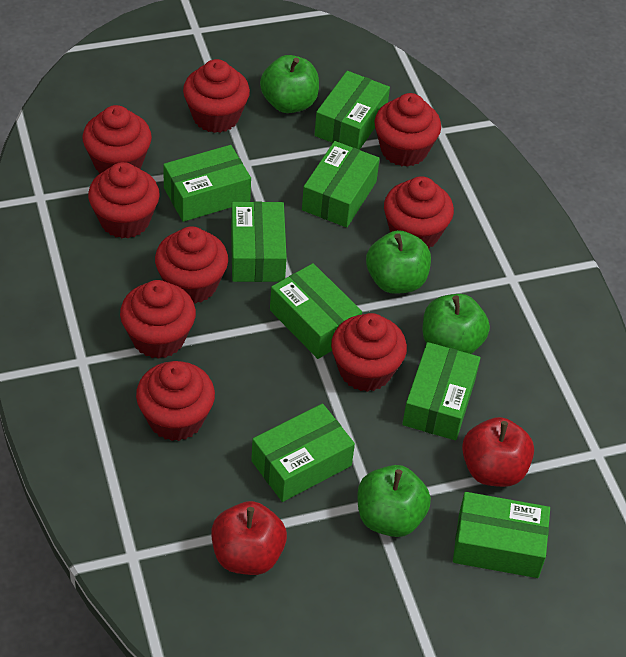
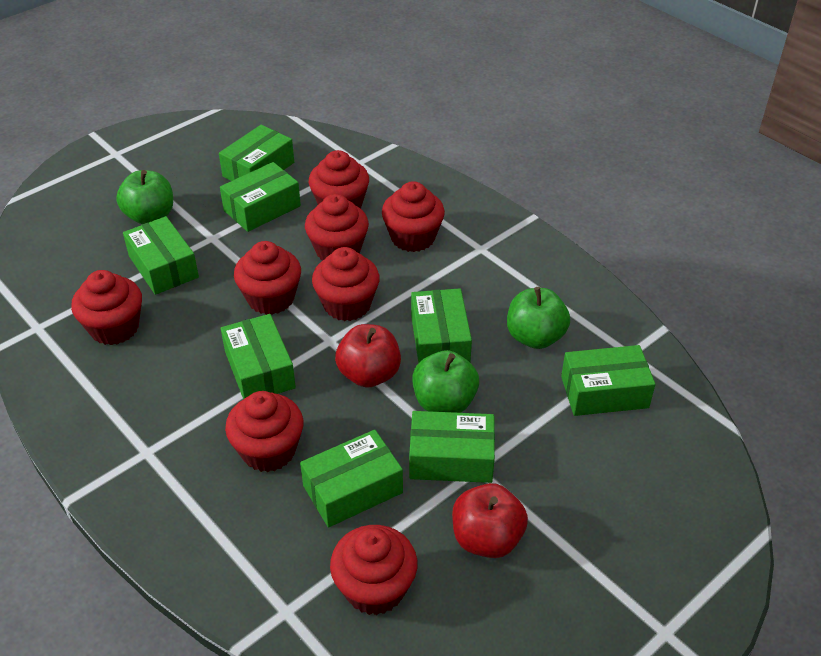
green apple: [260,55,319,113] [357,465,431,537] [366,230,431,294] [422,294,490,354] = 4 -> [116,170,173,224] [412,350,479,413] [507,287,570,349] = 3
red cupcake: [83,105,152,174] [88,162,160,238] [120,280,196,359] [136,361,215,441] [155,226,228,304] [183,59,250,133] [331,313,407,392] [375,93,441,167] [384,176,454,249] = 9 -> [71,270,142,345] [225,391,304,472] [234,241,301,315] [305,194,369,260] [309,150,369,209] [312,247,380,321] [330,525,417,615] [382,181,445,252] = 8

